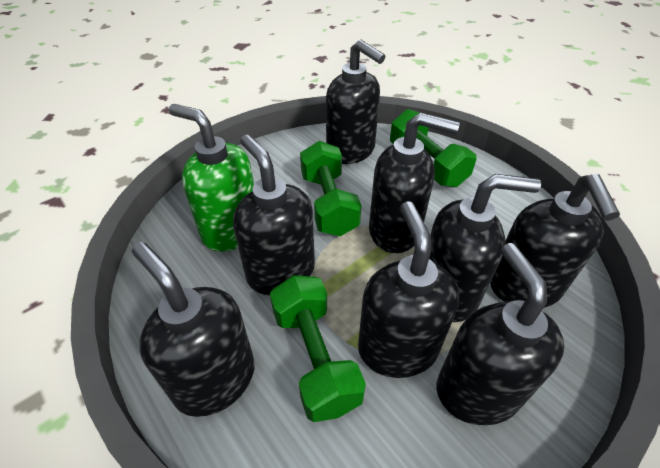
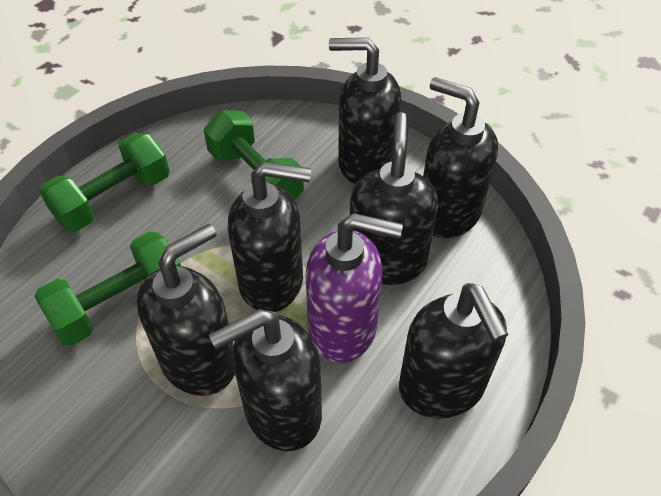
black soap dispenser: [132,242,255,417] [233,135,315,295] [326,40,385,164] [358,201,460,378] [369,112,460,253] [429,174,541,322] [436,243,564,425] [490,174,620,308] = 8 -> [137,224,235,396] [209,309,322,451] [228,162,311,312] [329,37,401,184] [350,112,438,285] [399,283,509,419] [423,77,498,238] = 7
green soap dispenser: [169,104,254,252] = 1 -> none = 0
purple soap dispenser: none = 0 -> [305,213,403,363] = 1

